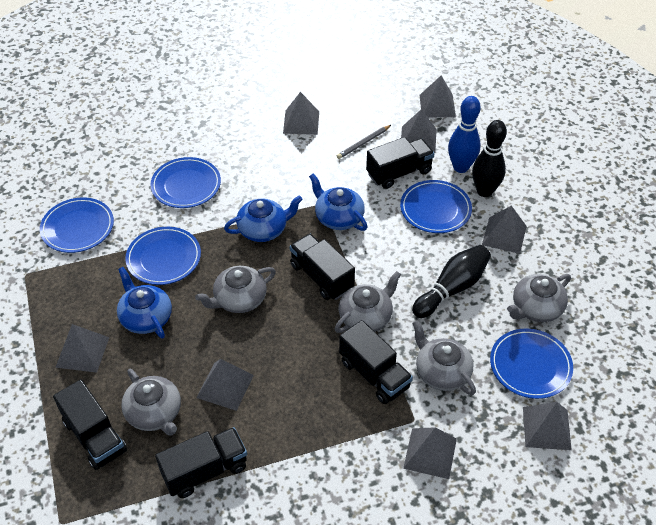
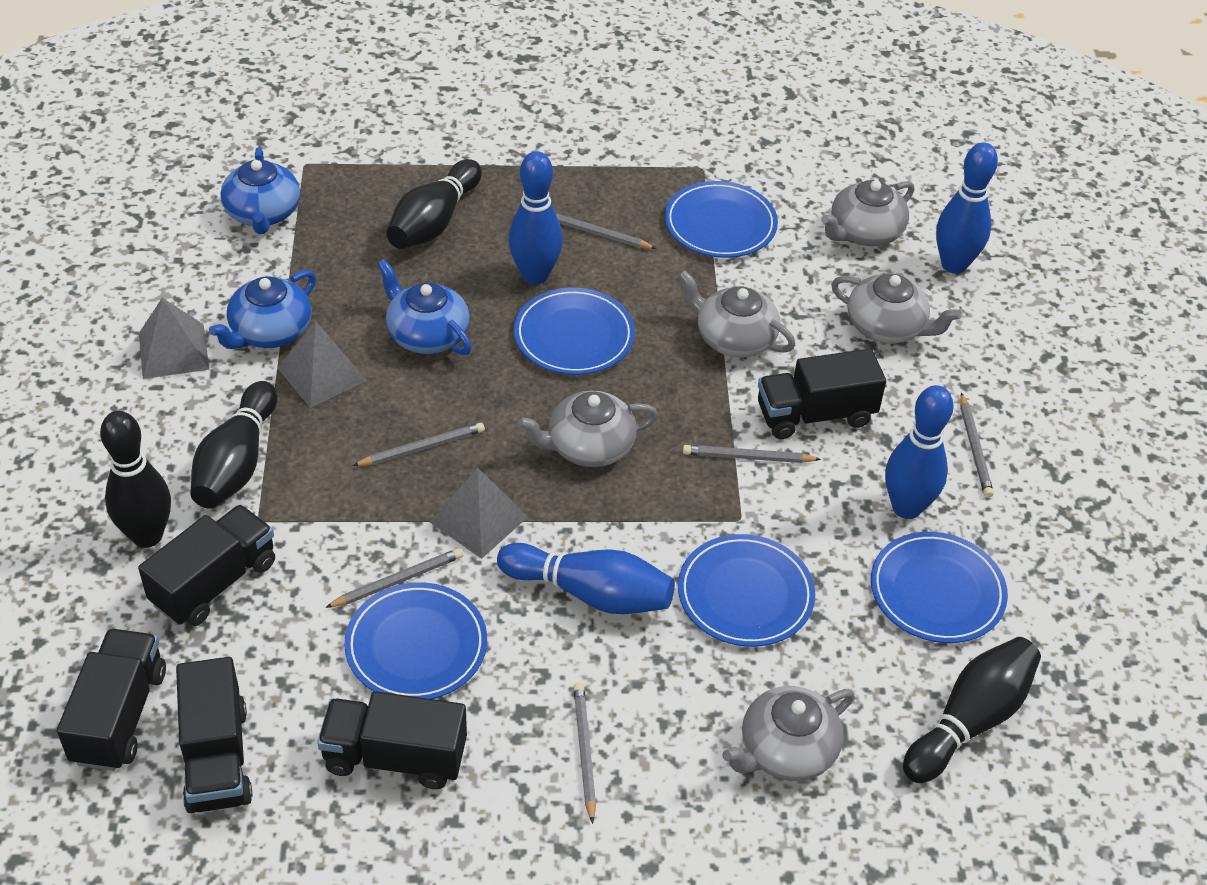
black bowling pin: [412,245,491,318] [472,120,507,197] = 2 -> [100,411,171,548] [190,381,277,508] [386,159,482,249] [903,637,1041,783] = 4
blue bowling pin: [448,96,481,173] = 1 -> [497,543,675,614] [508,151,563,285] [885,385,954,519] [936,143,998,274] = 4
grey pencil: [337,125,391,159] = 1 -> [325,548,463,608] [352,423,485,466] [556,213,657,249] [573,682,596,824] [683,445,821,463] [960,393,994,498] = 6
grey pyramid: [55,324,109,373] [196,359,254,411] [283,92,319,135] [401,109,437,153] [403,427,457,479] [420,75,456,117] [482,206,527,254] [523,402,572,450] = 8 -> [139,298,209,379] [278,321,367,408] [430,468,528,559] = 3

